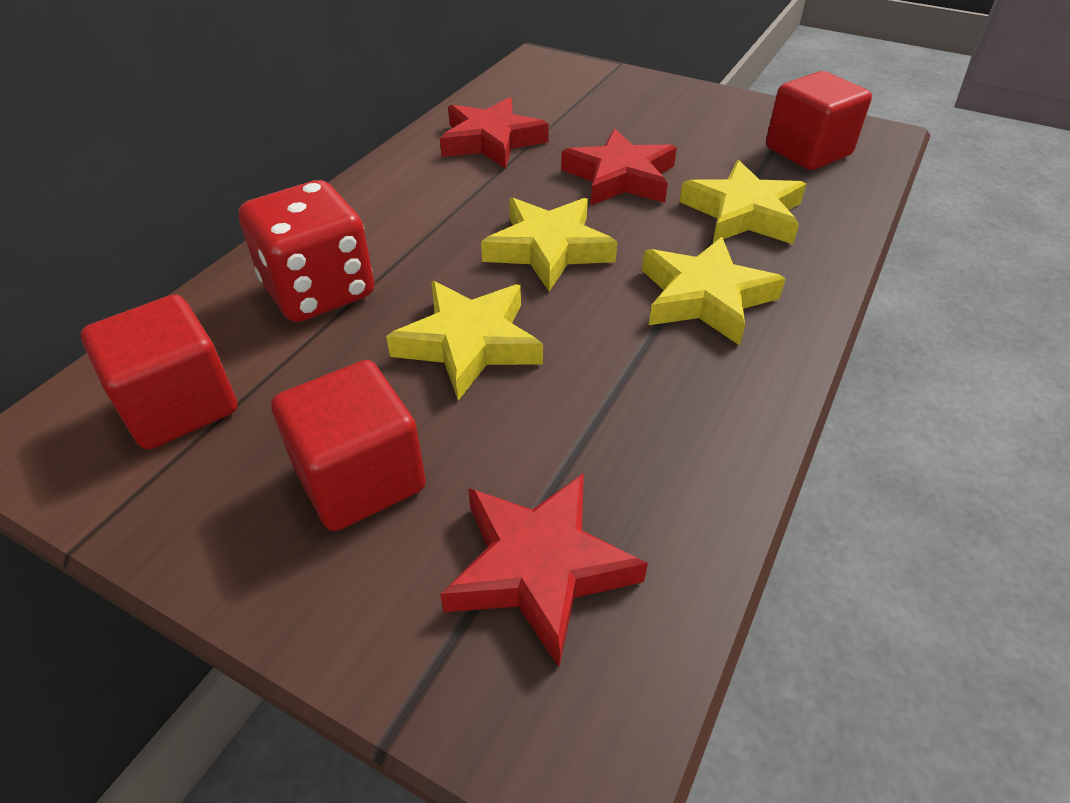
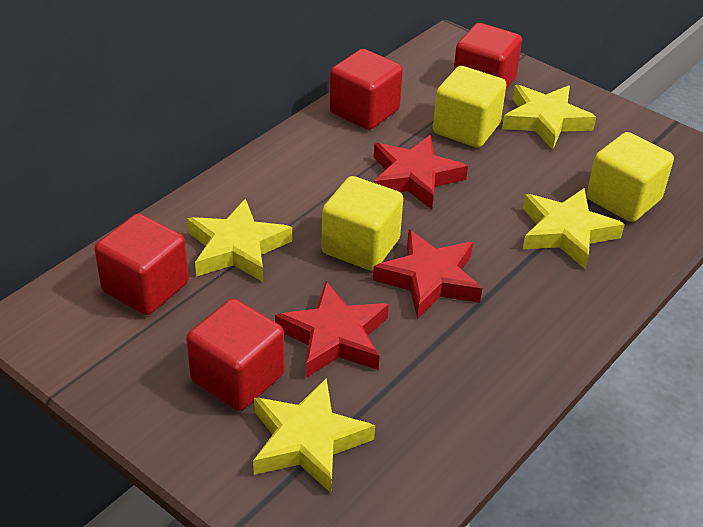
red cube: [81,294,237,450] [271,360,426,531] [766,71,872,170] = 3 -> [94,213,189,315] [186,298,284,411] [330,49,403,130] [453,23,522,89] = 4
red dice: [239,180,374,322] = 1 -> none = 0
yellow cube: none = 0 -> [321,176,403,271] [433,66,506,148] [586,132,674,222] = 3

